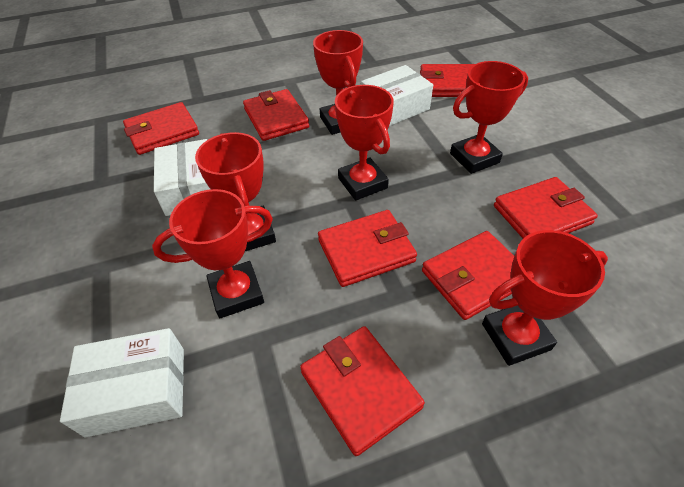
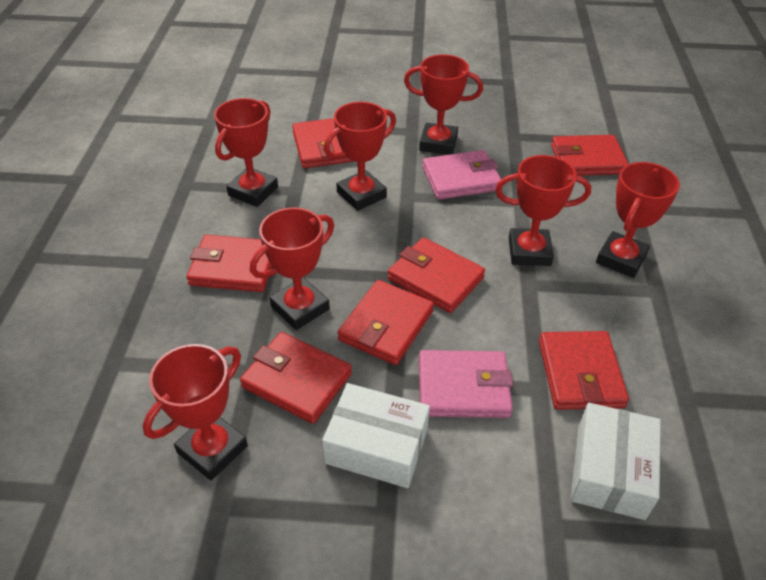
pink wallet: none = 0 -> [419,350,513,418] [422,150,501,200] = 2
red trophy: [152,189,273,318] [195,132,276,251] [313,30,363,135] [335,85,394,201] [450,61,528,174] [482,230,608,366] = 6 -> [143,344,248,481] [214,98,278,207] [250,207,334,330] [324,102,396,211] [404,54,483,155] [495,155,591,266] [596,162,680,278] = 7
white box: [60,328,184,437] [154,139,211,216] [361,65,433,126] = 3 -> [322,383,430,488] [571,403,661,520] = 2

